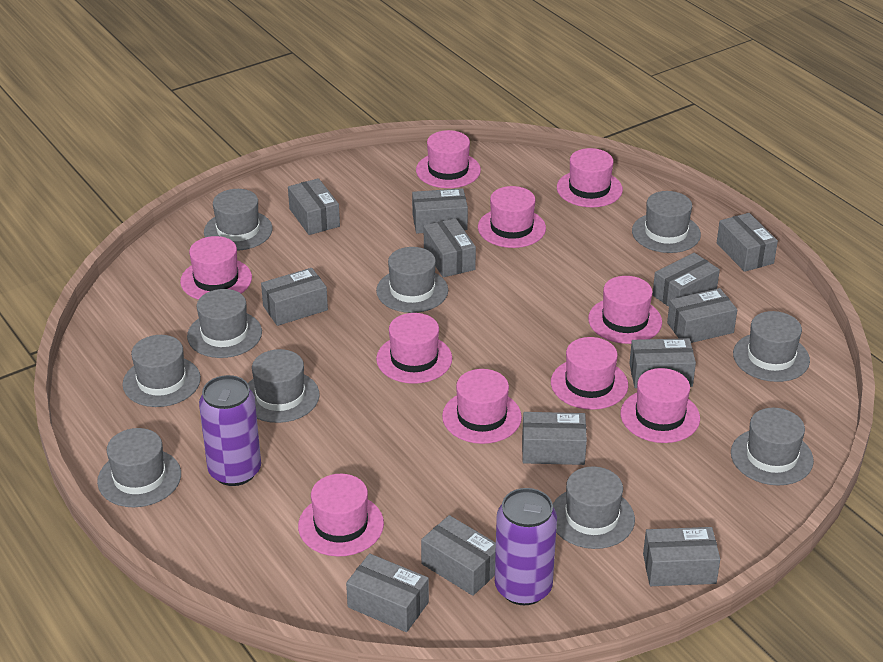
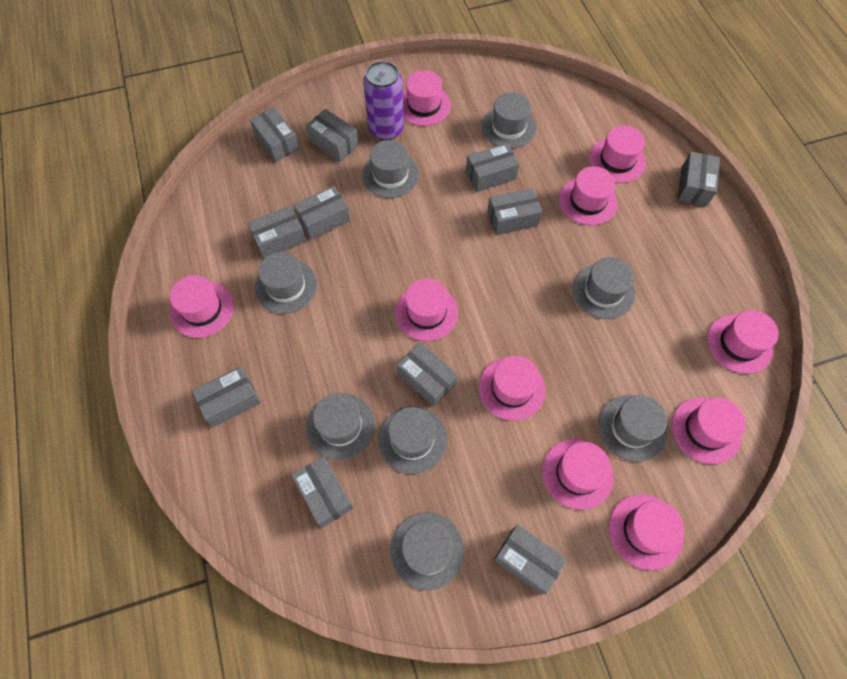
grey box: [261,268,328,326] [288,178,340,235] [346,553,429,632] [412,188,468,233] [421,515,496,596] [424,218,476,277] [522,412,587,465] [629,338,696,388] [643,527,720,586] [652,253,720,307] [667,288,737,343] [717,213,778,272] = 12 -> [192,366,261,427] [247,206,306,259] [250,107,300,162] [292,456,354,528] [294,186,351,240] [306,109,359,162] [397,342,458,407] [466,143,519,192] [487,188,542,235] [494,524,567,595] [678,152,720,206] = 11
grey hat: [97,428,181,507] [123,335,201,407] [187,289,262,358] [204,189,272,251] [248,349,320,423] [376,247,448,313] [553,466,635,549] [632,191,701,253] [731,408,814,485] [733,311,810,382] = 10 -> [255,252,317,314] [306,393,375,460] [362,140,419,198] [378,406,447,474] [390,512,464,590] [482,92,536,149] [573,257,635,319] [598,395,667,462] = 8
purple can: [199,375,261,486] [495,488,557,605] = 2 -> [363,61,404,140] = 1

